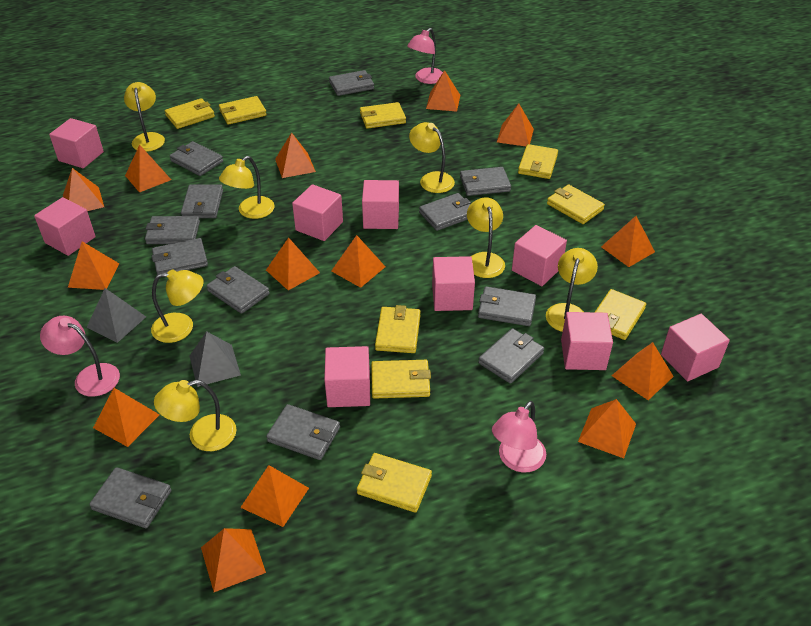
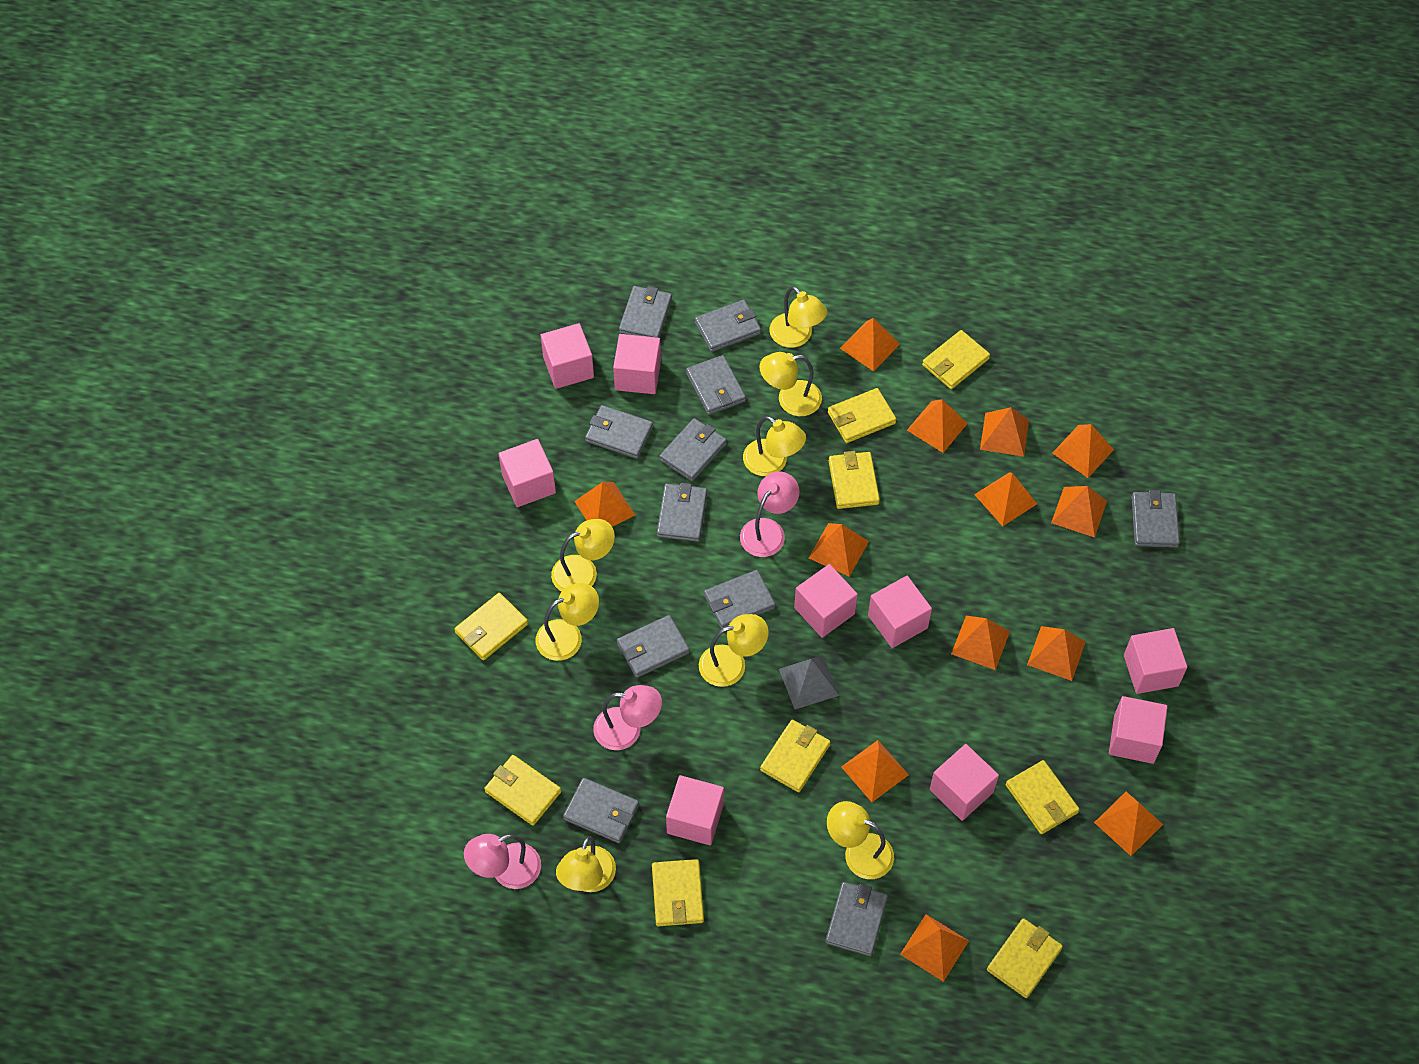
grey pyramid: [87,288,146,343] [189,331,241,387] = 2 -> [779,655,839,709] = 1
grey wallet: [89,467,172,528] [145,216,200,244] [152,238,208,275] [170,141,223,176] [181,184,223,218] [207,266,270,314] [266,404,340,460] [329,70,374,96] [419,193,471,231] [460,167,511,196] [478,286,536,326] [478,328,544,384] = 12 -> [563,778,639,843] [585,405,653,459] [617,615,690,678] [619,286,672,338] [657,483,707,542] [659,418,727,481] [686,355,746,415] [695,300,761,352] [704,570,775,629] [825,882,888,956] [1131,490,1180,548] = 11
orange pyramid: [63,168,104,211] [68,242,119,290] [93,388,160,447] [125,145,171,193] [201,528,266,592] [240,465,309,527] [266,238,320,290] [275,132,316,178] [331,235,386,288] [426,70,460,112] [497,103,534,146] [578,399,636,458] [601,216,655,267] [612,342,674,400] = 14 -> [574,482,635,527] [809,523,869,577] [840,318,900,372] [841,740,909,802] [900,914,969,982] [907,399,968,453] [951,616,1010,670] [974,472,1037,526] [980,407,1029,457] [1027,626,1086,681] [1051,486,1107,538] [1052,424,1114,478] [1094,791,1163,856] = 13
yellow lamp: [124,82,165,152] [151,270,204,343] [154,380,236,451] [219,156,275,219] [409,122,455,193] [467,197,505,278] [546,248,598,332] = 7 -> [536,583,599,661] [551,519,615,592] [556,836,616,892] [699,614,769,687] [743,416,806,476] [759,352,822,416] [770,286,827,348] [827,801,894,879] = 8

